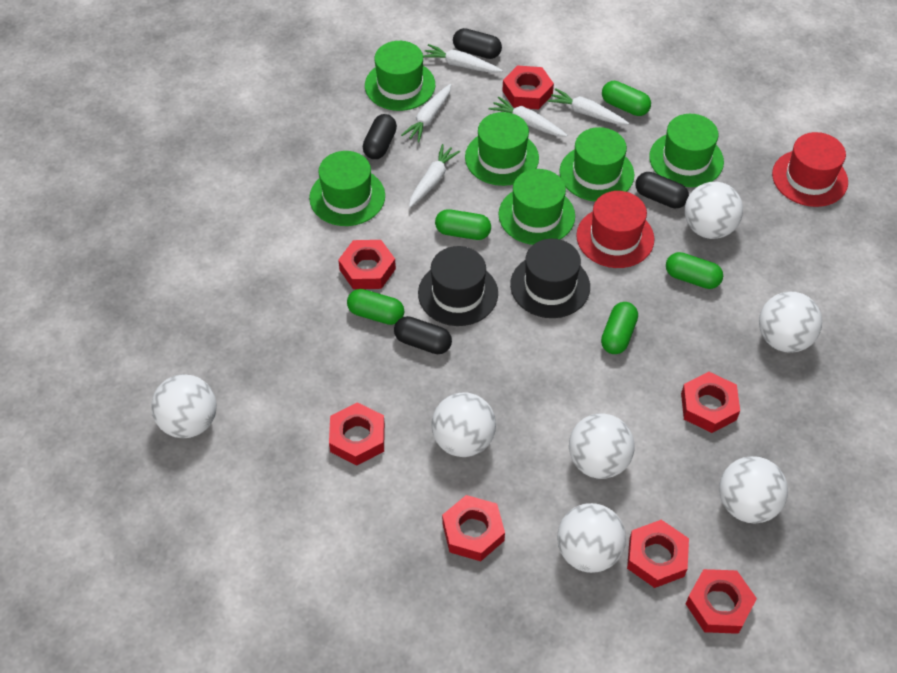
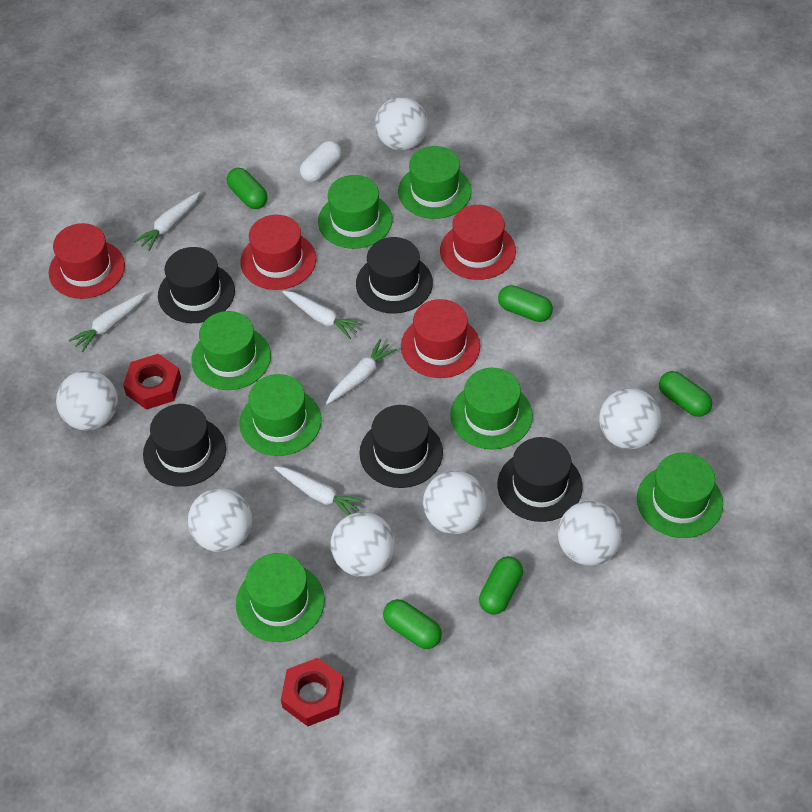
black capsule: [363,114,397,159] [394,316,452,354] [453,28,502,59] [636,172,689,208] = 4 -> none = 0
black hat: [418,246,498,326] [510,239,590,318] = 2 -> [143,404,226,487] [158,247,235,323] [356,237,433,313] [359,405,443,488] [498,437,583,522] = 5
green hat: [309,151,385,226] [365,41,435,111] [465,112,539,186] [498,169,575,245] [559,127,634,201] [649,114,724,187] = 6 -> [191,311,271,390] [236,553,325,642] [239,374,321,456] [318,175,392,249] [398,146,472,219] [450,368,533,450] [637,453,723,538] = 7
red hat: [576,191,654,268] [772,132,848,207] = 2 -> [49,223,125,299] [240,215,316,290] [401,299,480,378] [440,205,516,280] = 4
red nut: [329,402,385,465] [338,240,396,289] [442,495,505,561] [502,65,554,109] [627,520,689,588] [681,372,740,433] [686,569,757,634] = 7 -> [123,354,181,410] [281,658,344,726] = 2
white capsule: none = 0 -> [300,141,342,183] = 1

